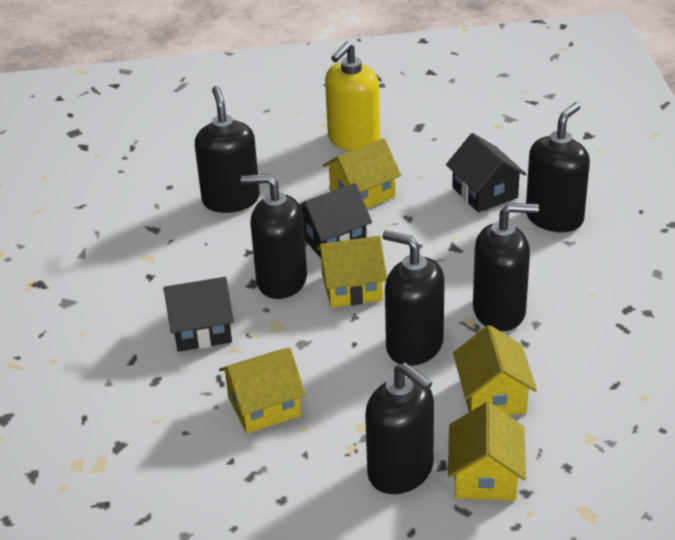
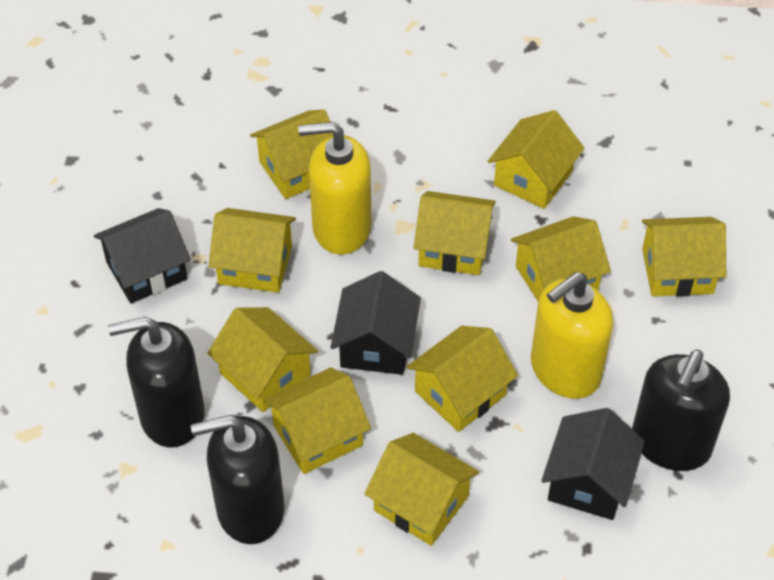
black soap dispenser: [195,86,260,213] [241,174,307,299] [365,362,434,494] [383,230,445,366] [473,203,539,331] [526,103,590,232] = 6 -> [108,317,205,447] [191,415,284,544] [632,350,730,471] = 3
yellow house: [219,348,306,433] [316,236,387,308] [323,138,401,208] [448,402,526,501] [453,325,537,415] = 5 -> [207,307,318,412] [209,208,296,293] [250,110,333,199] [263,368,371,474] [364,433,479,546] [407,326,518,432] [413,191,496,275] [488,110,585,209] [511,216,611,302] [642,217,726,297] = 10
yellow soap dispenser: [325,41,380,151] = 1 -> [298,122,371,255] [531,272,613,399] = 2

